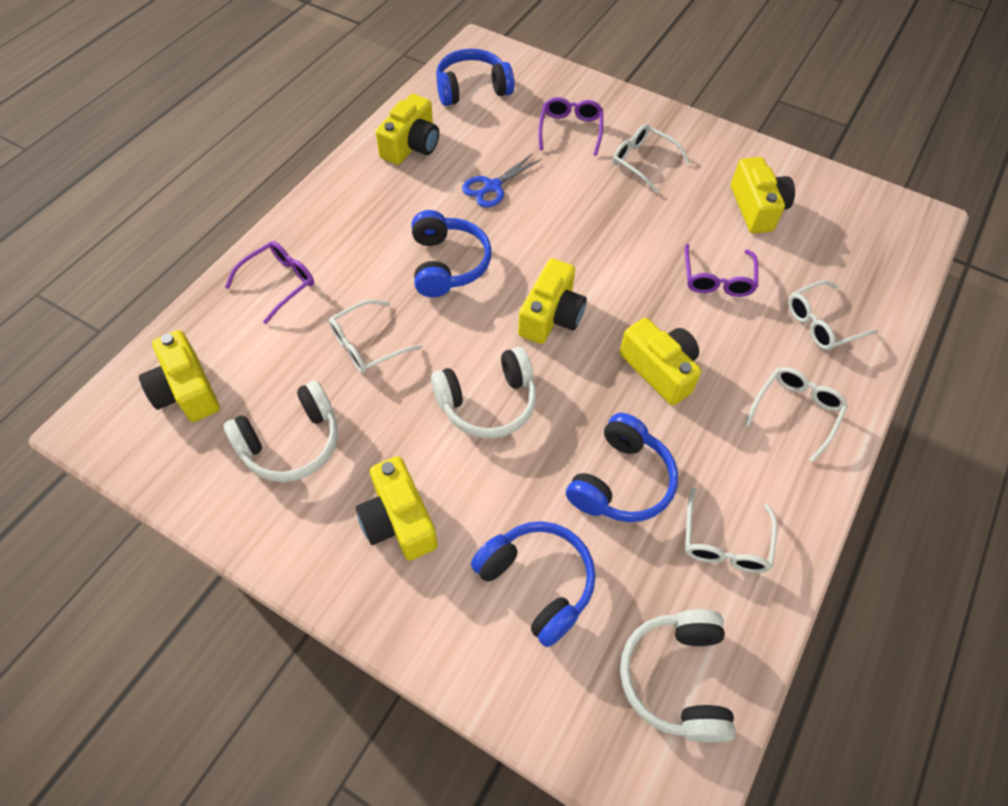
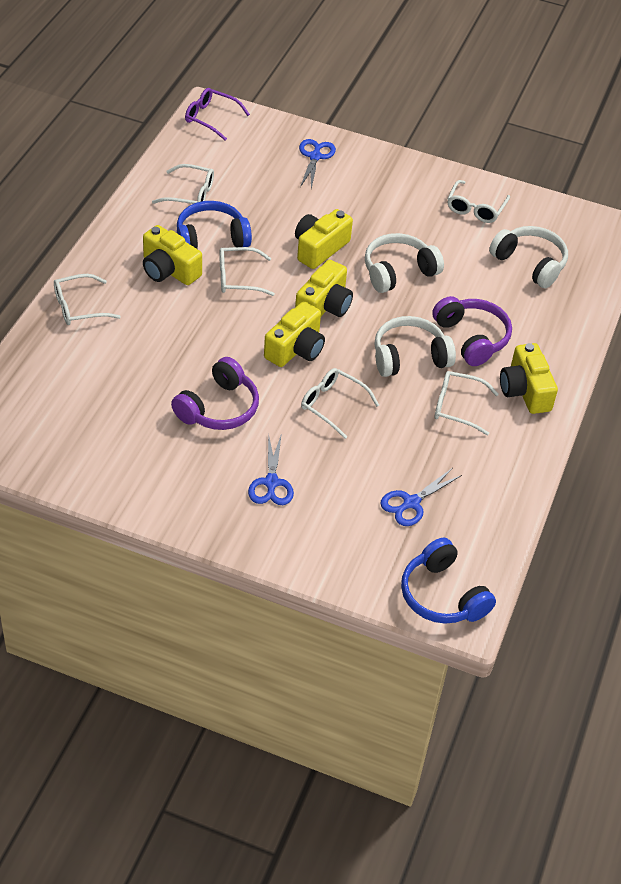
blue headphones: [411,210,492,297] [436,49,514,106] [471,521,595,647] [566,413,678,522] = 4 -> [177,201,252,249] [401,538,496,624] = 2
blue scissors: [462,154,541,208] = 1 -> [248,433,294,505] [299,139,336,189] [380,468,462,526] = 3
purple glasses: [225,241,314,324] [538,97,603,156] [685,244,758,297] = 3 -> [185,88,250,141] = 1
purple headphones: none = 0 -> [171,357,259,430] [432,296,512,366] = 2
white glasses: [329,299,422,374] [613,124,690,194] [685,487,777,573] [745,367,848,462] [788,280,878,350] = 5 -> [54,274,121,325] [152,164,214,204] [220,247,275,296] [301,368,379,439] [435,371,499,435] [448,180,510,223] = 6
yellow camera: [139,330,220,422] [356,456,438,561] [376,94,439,165] [518,258,587,344] [620,318,701,405] [731,157,795,234] = 6 -> [143,225,202,285] [264,301,325,367] [295,209,353,269] [295,260,353,317] [500,343,558,414] = 5

